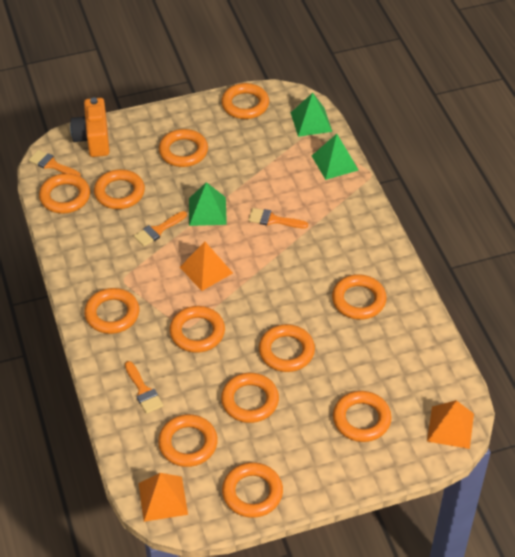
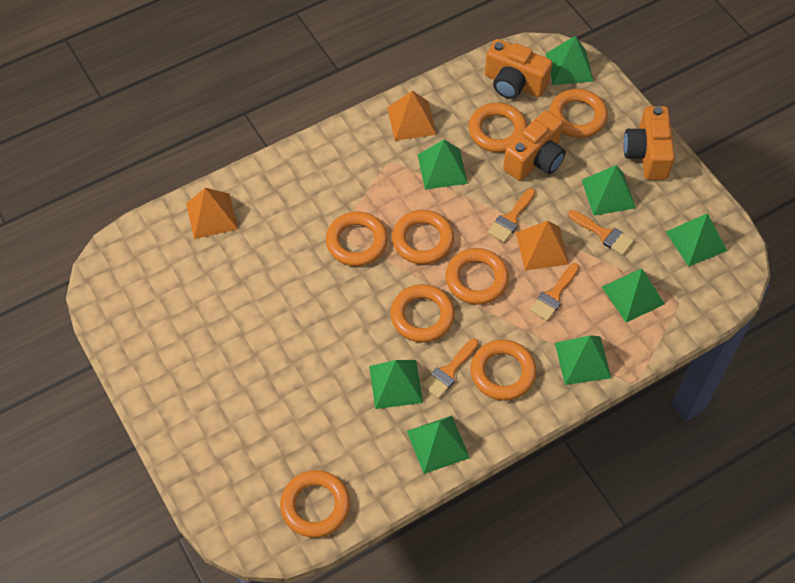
green pyramid: [189,182,227,226] [291,93,332,137] [312,134,358,180] = 3 -> [369,360,423,409] [407,416,470,474] [418,140,468,190] [546,36,594,85] [555,335,611,385] [582,165,636,216] [602,269,665,323] [666,213,727,267] = 8
orange camera: [70,97,110,157] = 1 -> [485,39,552,99] [503,110,566,181] [623,106,675,180] = 3
orange ring: [39,173,90,214] [84,288,139,334] [94,169,145,209] [158,414,218,467] [159,129,208,167] [169,306,225,353] [221,83,269,119] [221,373,279,423] [222,462,283,518] [259,324,315,372] [332,274,387,320] [333,391,392,442] = 12 -> [280,470,350,538] [326,211,388,266] [390,284,455,343] [392,210,454,265] [446,248,509,305] [468,103,527,153] [470,340,537,401] [549,89,608,138] = 8

